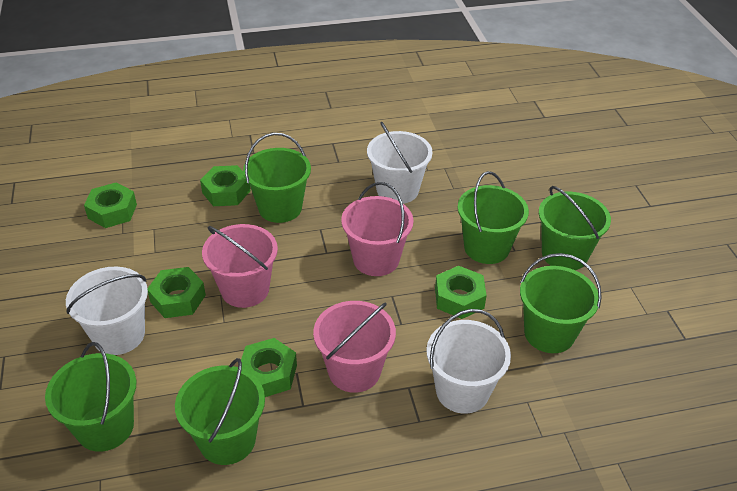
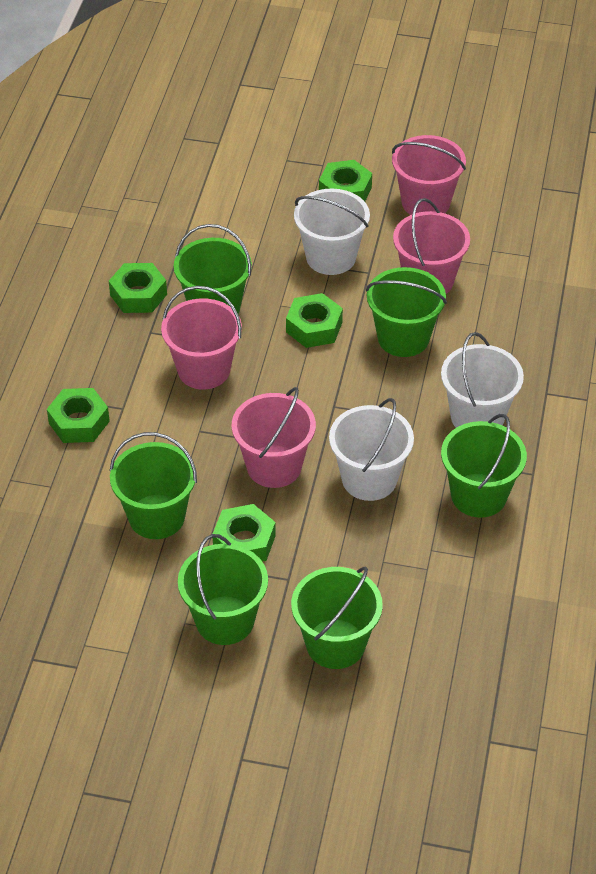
pink bucket: [202,224,278,308] [313,301,396,393] [341,182,413,276] = 3 -> [161,286,242,390] [232,387,316,488] [392,135,466,215] [393,198,470,294] = 4

